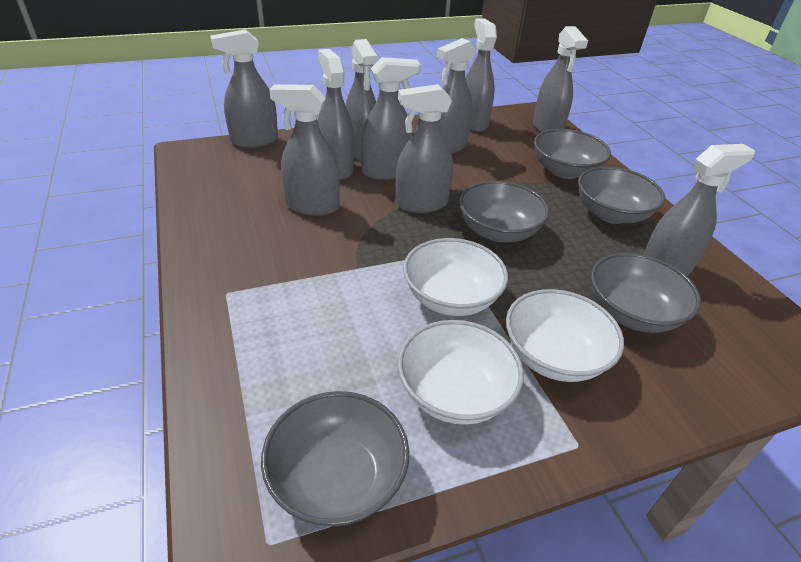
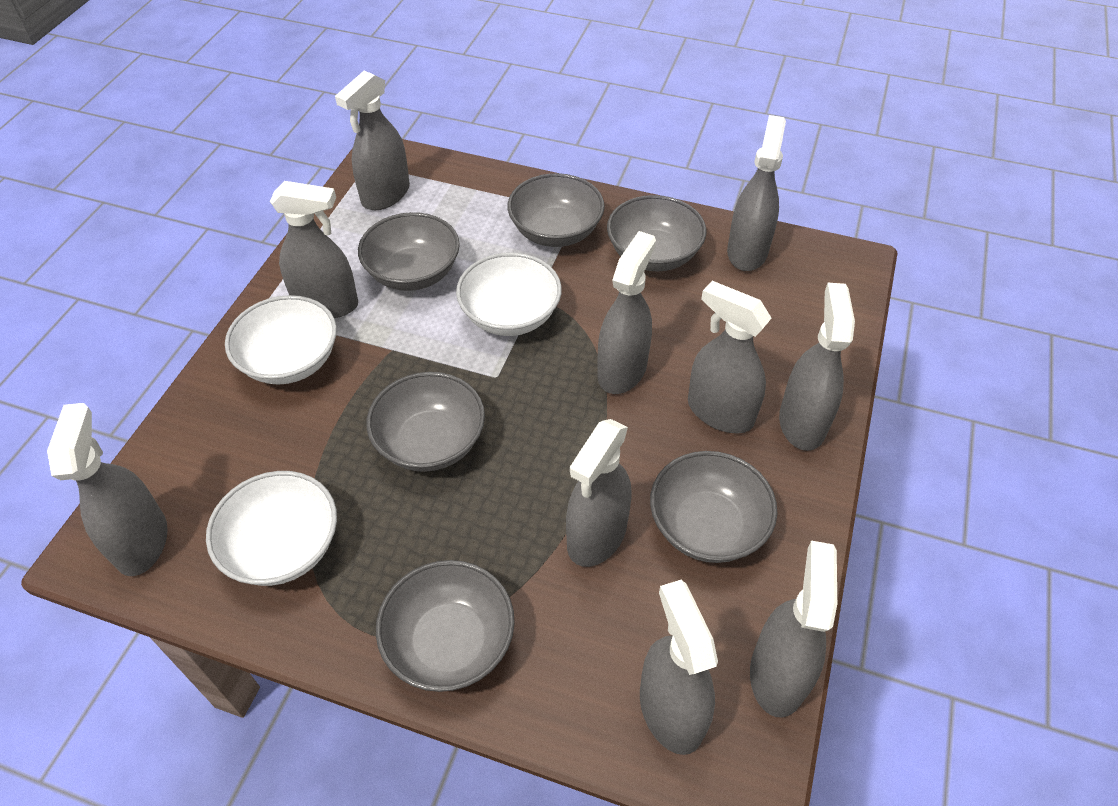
grey bowl: [261,391,409,526] [459,181,549,242] [534,129,611,179] [578,167,665,224] [591,253,701,333] = 5 -> [358,212,460,291] [366,372,485,472] [376,560,515,692] [508,173,605,247] [607,195,706,271] [650,451,778,563] = 6

